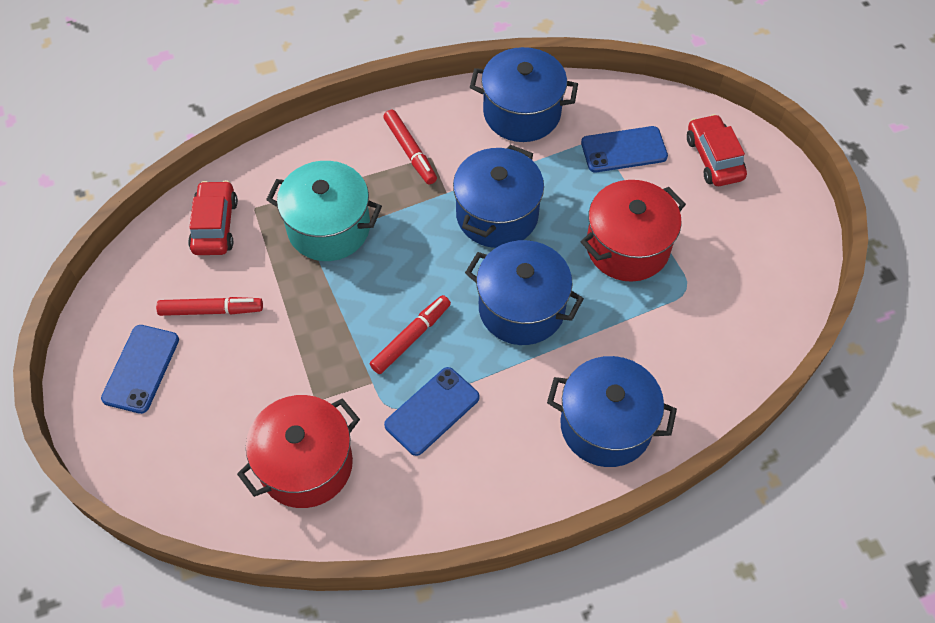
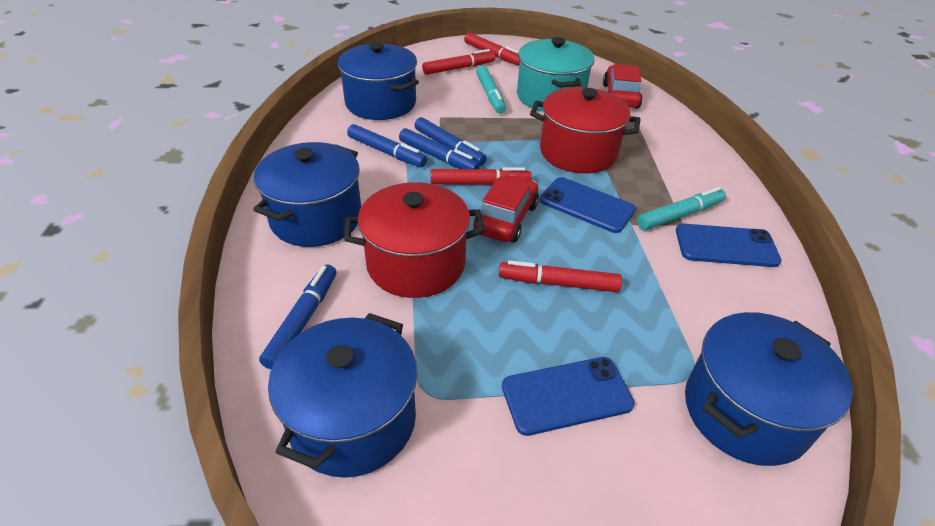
blue marker: none = 0 -> [259,264,336,369] [347,124,427,167] [399,128,480,169] [414,117,487,166] = 4
red marker: [156,297,263,316] [370,295,451,374] [383,110,437,184] = 3 -> [422,49,495,75] [430,167,532,185] [464,33,520,66] [499,260,622,292] = 4
turquoise marker: none = 0 -> [476,65,506,114] [637,187,726,230] = 2

